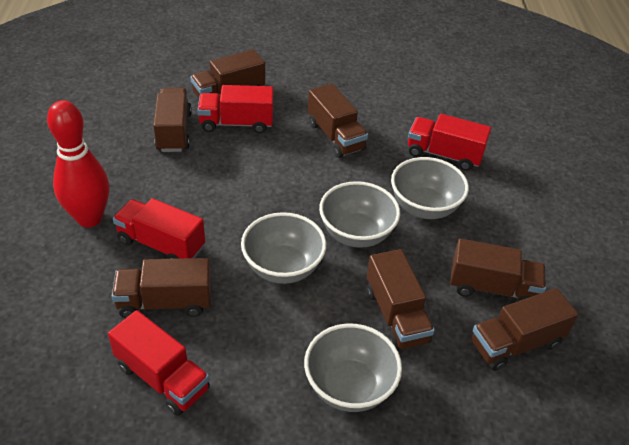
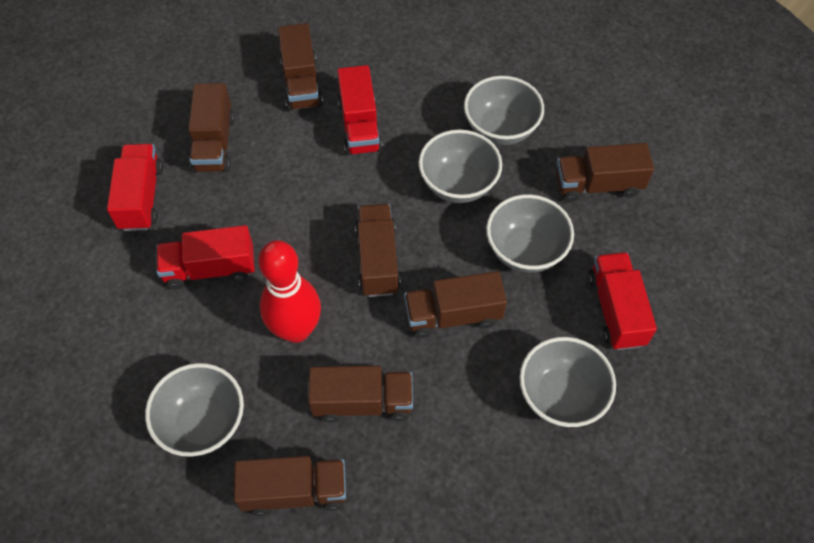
grey bowl: [241,212,326,284] [304,324,402,412] [319,181,400,248] [391,157,469,219] = 4 -> [145,363,244,457] [419,129,502,203] [464,76,544,145] [486,194,574,273] [519,337,616,427] = 5

